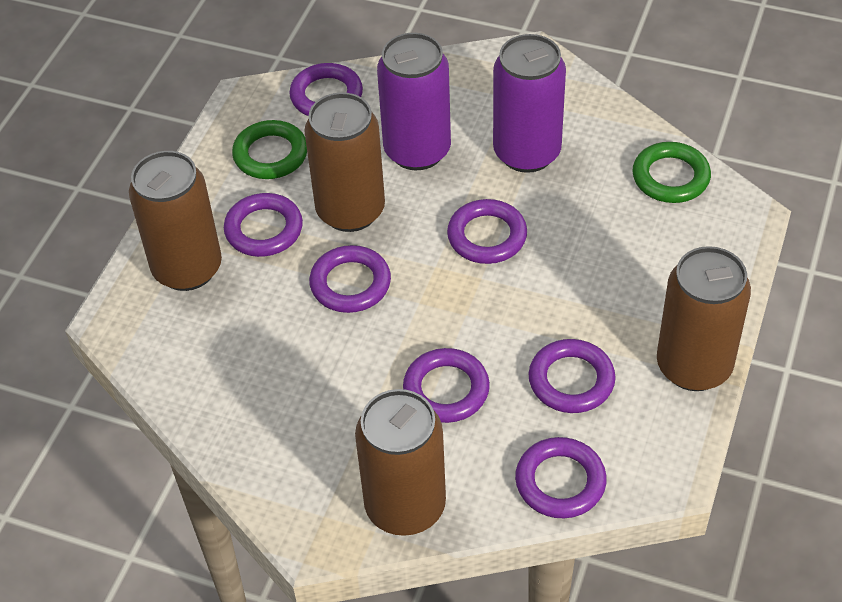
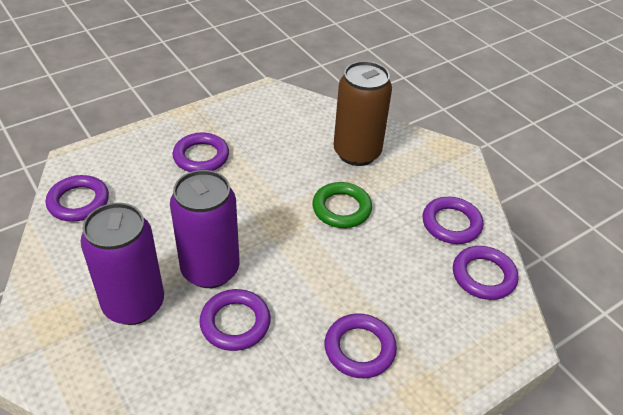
brown can: [129,151,222,291] [304,93,385,232] [355,389,446,536] [657,246,751,391] = 4 -> [334,61,392,166] = 1
green ring: [232,120,307,179] [632,142,711,203] = 2 -> [312,182,372,228] = 1
purple ring: [224,193,303,257] [289,63,363,116] [309,245,391,313] [403,348,490,423] [447,199,527,264] [515,437,607,518] [528,339,616,413] = 7 -> [46,175,109,222] [173,132,229,172] [199,289,271,351] [325,313,397,378] [423,197,483,244] [453,246,518,300] = 6

